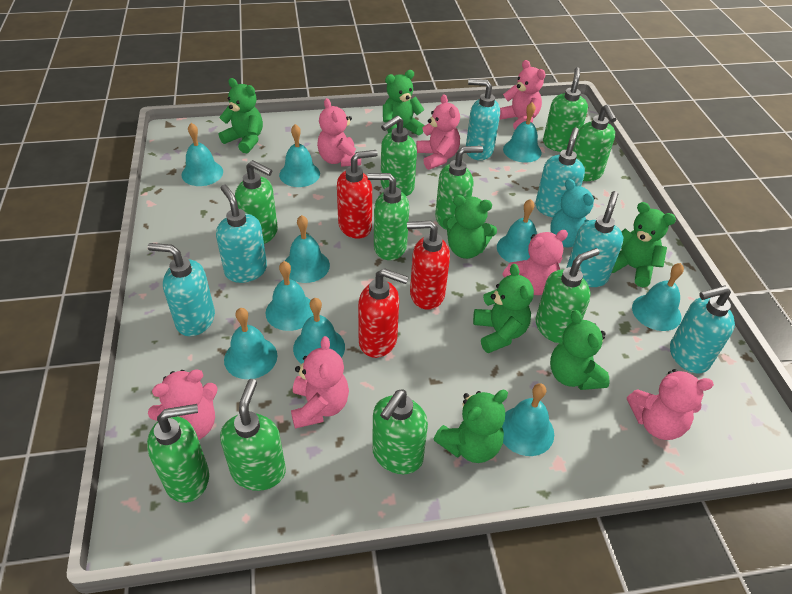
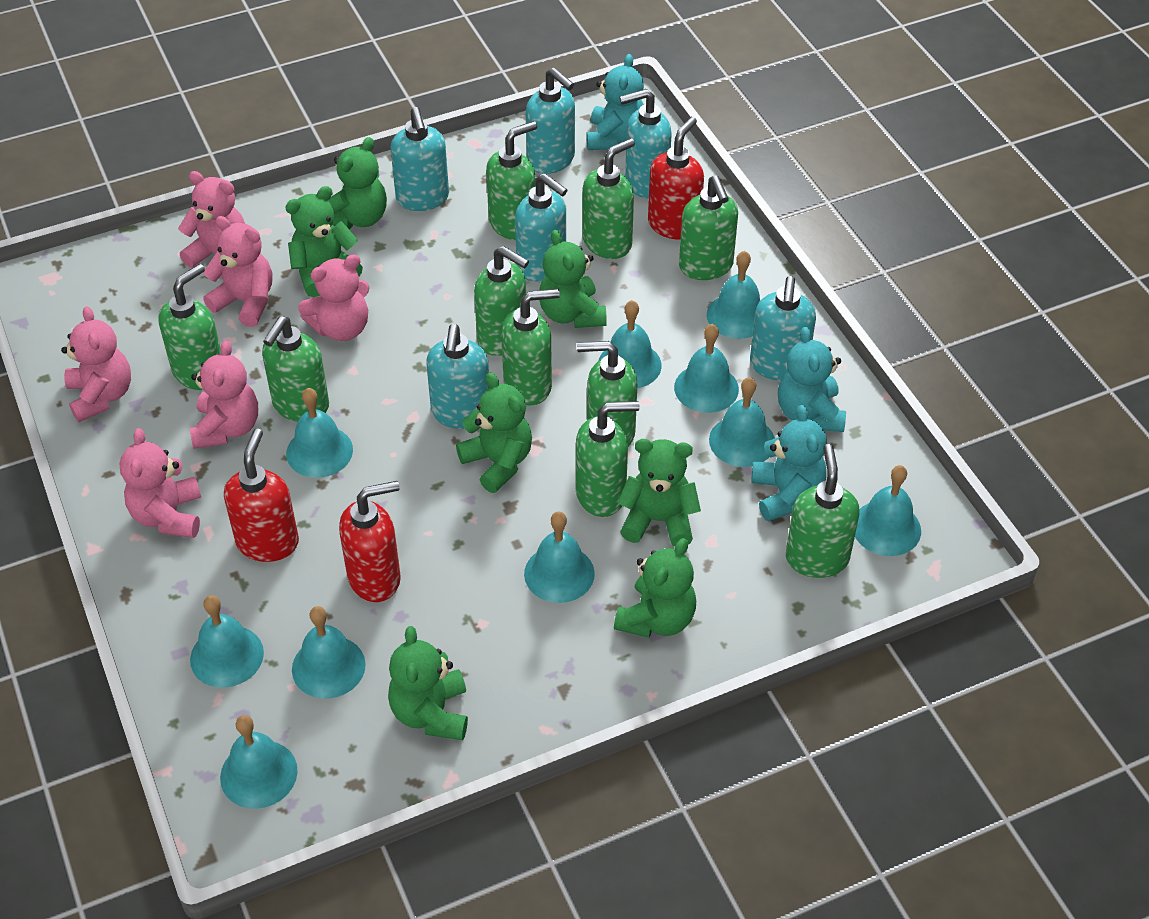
pink teddy bear: [148,369,218,440] [291,336,349,429] [317,98,361,167] [416,94,460,170] [500,60,546,129] [503,230,568,295] [627,369,714,440] = 7 -> [61,306,131,422] [119,428,201,538] [178,171,245,277] [190,340,258,449] [203,216,272,327] [298,254,370,341] = 6
turquoise teddy bear: [550,179,595,247] = 1 -> [586,54,644,150] [751,405,827,522] [778,327,846,432] = 3

